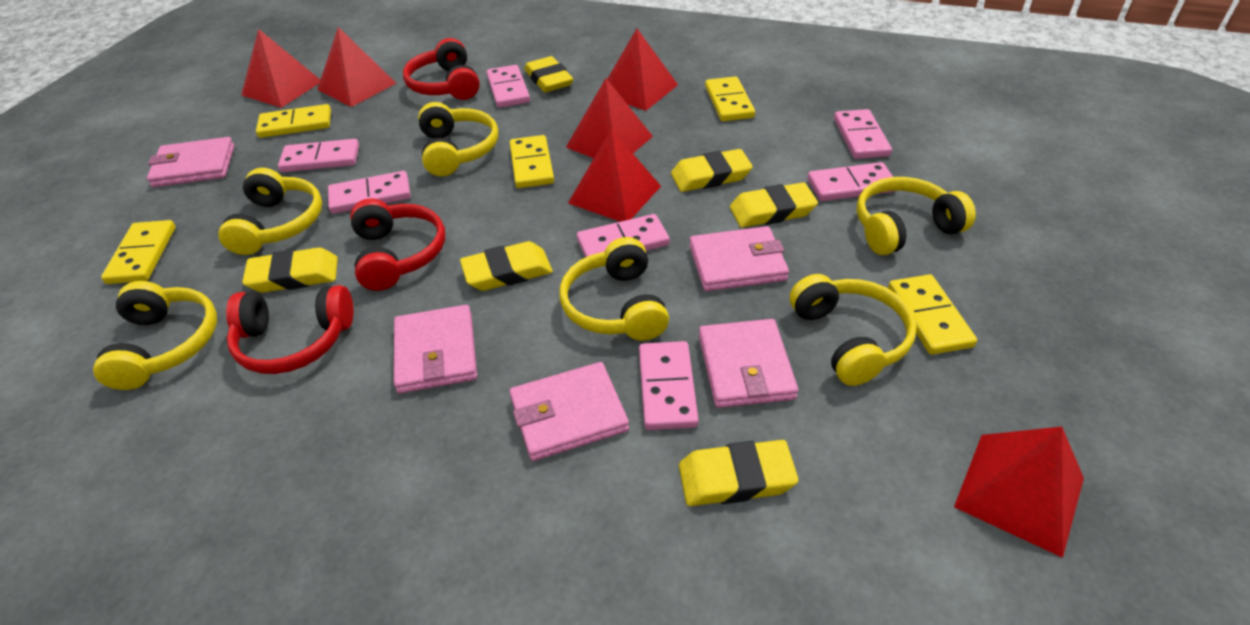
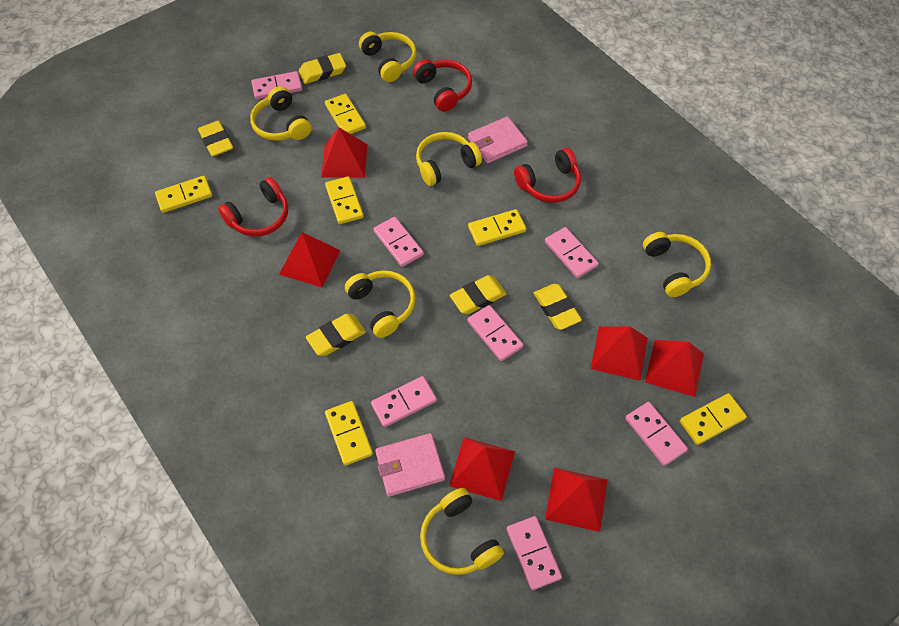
pink wallet: [147,137,235,187] [394,305,477,393] [509,362,629,461] [689,226,789,291] [699,319,798,408] = 5 -> [375,433,445,497] [468,116,528,163] = 2
yellow domino: [101,220,176,284] [256,104,331,138] [510,135,554,188] [705,76,755,121] [888,274,977,355] = 5 -> [155,176,212,213] [325,94,366,134] [325,176,363,224] [325,401,373,466] [468,209,526,246] [680,393,747,445] = 6
yellow eraser: [242,248,338,293] [460,241,553,291] [524,56,573,92] [671,149,753,192] [679,440,798,506] [730,182,818,228] = 6 -> [198,121,233,157] [299,53,346,84] [306,314,366,356] [450,275,507,314] [534,284,582,330] = 5

